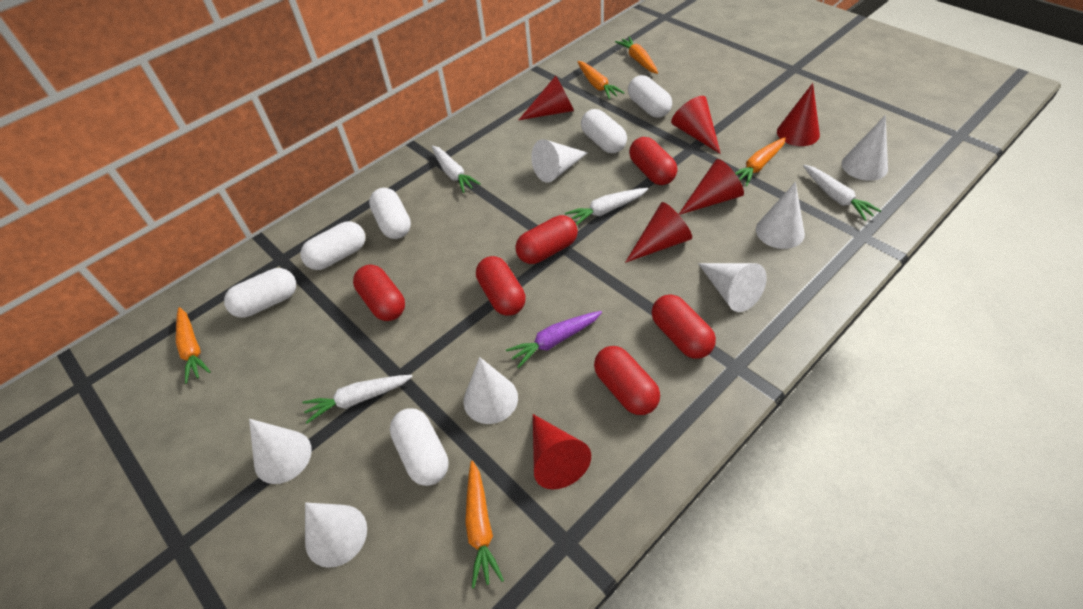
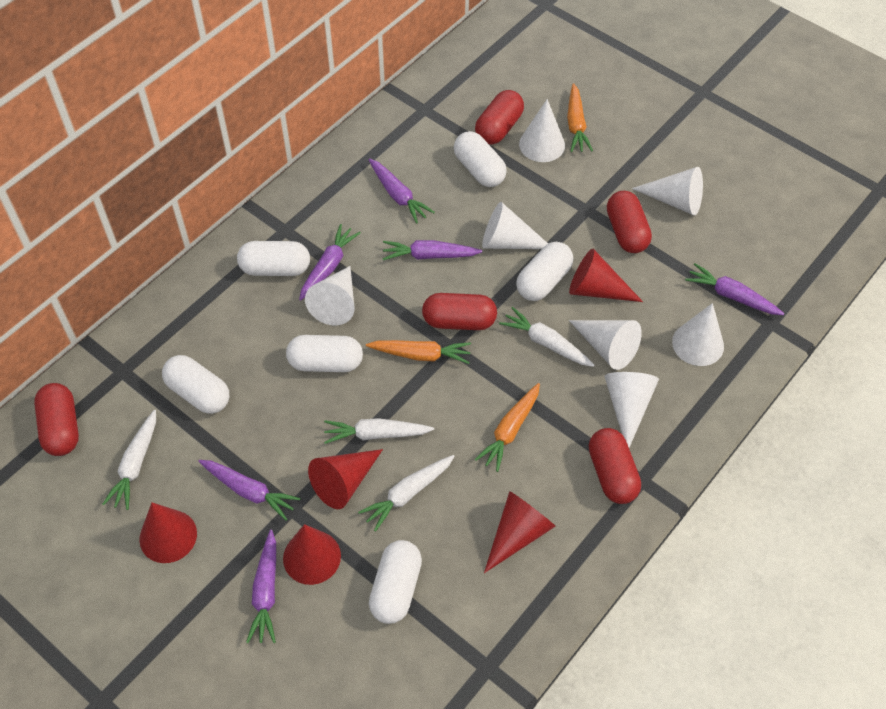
orange carrot: [176,307,211,384] [465,461,504,588] [577,61,624,100] [615,37,658,74] [735,137,786,186] = 5 -> [366,340,471,364] [475,383,540,472] [567,83,593,152] = 3
purple carrot: [506,311,602,368] = 1 -> [199,460,300,521] [246,530,276,643] [299,224,361,301] [369,159,435,224] [383,240,482,260] [685,263,784,315] = 6
red capsule: [353,265,405,321] [476,256,526,316] [515,215,578,264] [594,346,660,415] [629,137,677,185] [651,294,716,359] = 6 -> [34,383,79,456] [422,293,497,330] [475,90,524,144] [589,428,641,504] [607,191,652,253] = 5
red cone: [519,76,574,120] [533,414,591,489] [625,202,692,263] [671,96,721,154] [679,159,744,215] [777,83,820,146] = 6 -> [139,502,197,563] [283,524,341,585] [308,449,383,509] [484,491,556,573] [569,249,643,302] = 5

